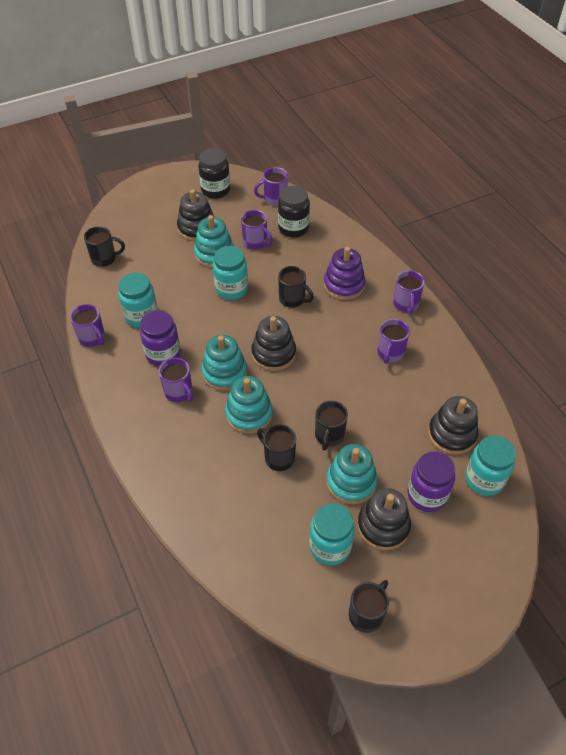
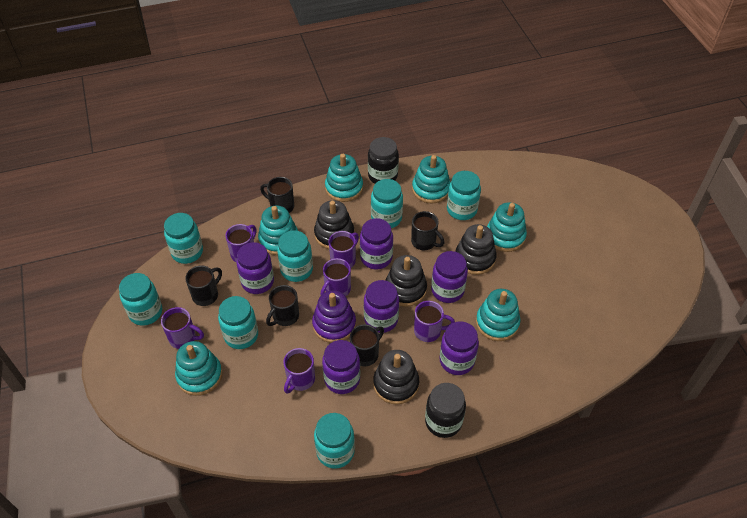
purple jar: [140,310,181,367] [407,451,455,512] = 2 -> [236,242,274,294] [322,340,360,394] [360,218,393,269] [364,280,399,333] [431,251,468,303] [439,321,479,375] = 6
turquoise jar: [118,273,158,328] [213,246,248,300] [309,503,355,565] [465,436,516,496] = 4 -> [119,273,162,326] [164,213,203,264] [218,296,258,349] [277,230,313,282] [314,413,355,469] [371,179,403,228] [447,171,481,220] = 7
turquoise stacking toy: [194,215,234,268] [201,335,247,391] [225,376,273,434] [326,444,378,504] = 4 -> [175,341,222,396] [258,206,298,255] [325,154,363,202] [412,155,450,204] [476,289,521,341] [487,202,527,252] = 6

